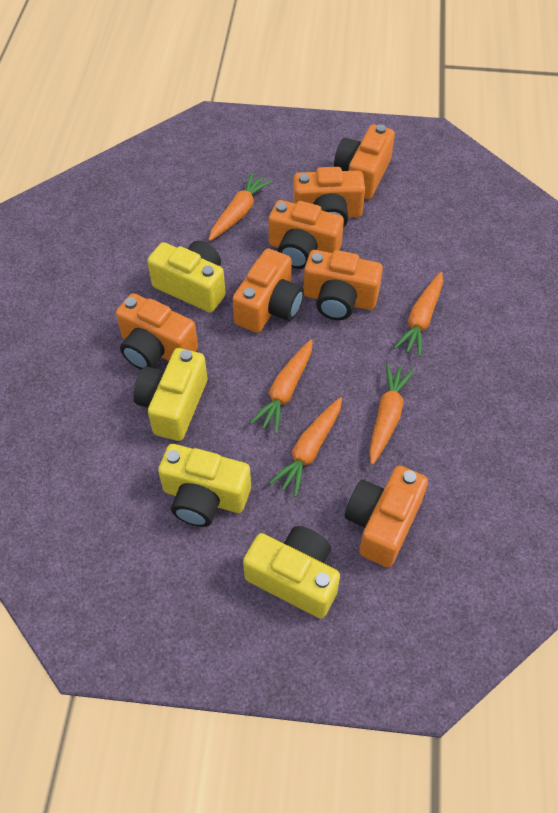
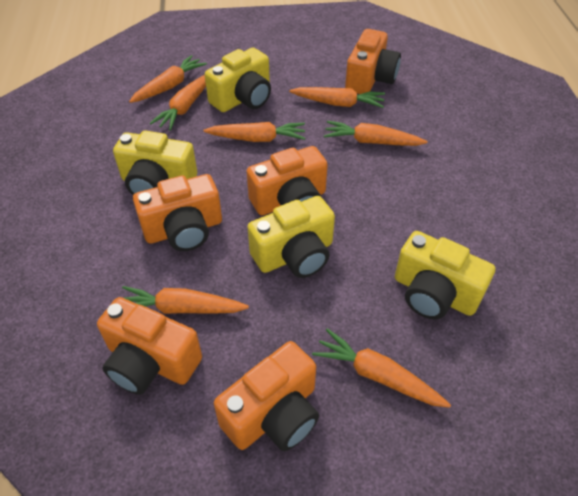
orange camera: [116,293,198,370] [233,249,304,333] [269,200,344,269] [293,167,365,228] [304,250,383,320] [334,124,395,200] [345,466,428,568] = 7 -> [97,297,202,395] [133,174,222,251] [214,341,319,451] [247,146,328,215] [345,29,401,94] = 5
orange carrot: [209,173,273,241] [250,340,312,434] [269,397,342,497] [369,363,414,465] [394,272,443,357] = 5 -> [122,286,249,314] [129,55,207,103] [150,75,206,131] [204,122,305,142] [289,87,385,108] [312,328,451,408] [324,121,428,146] = 7

